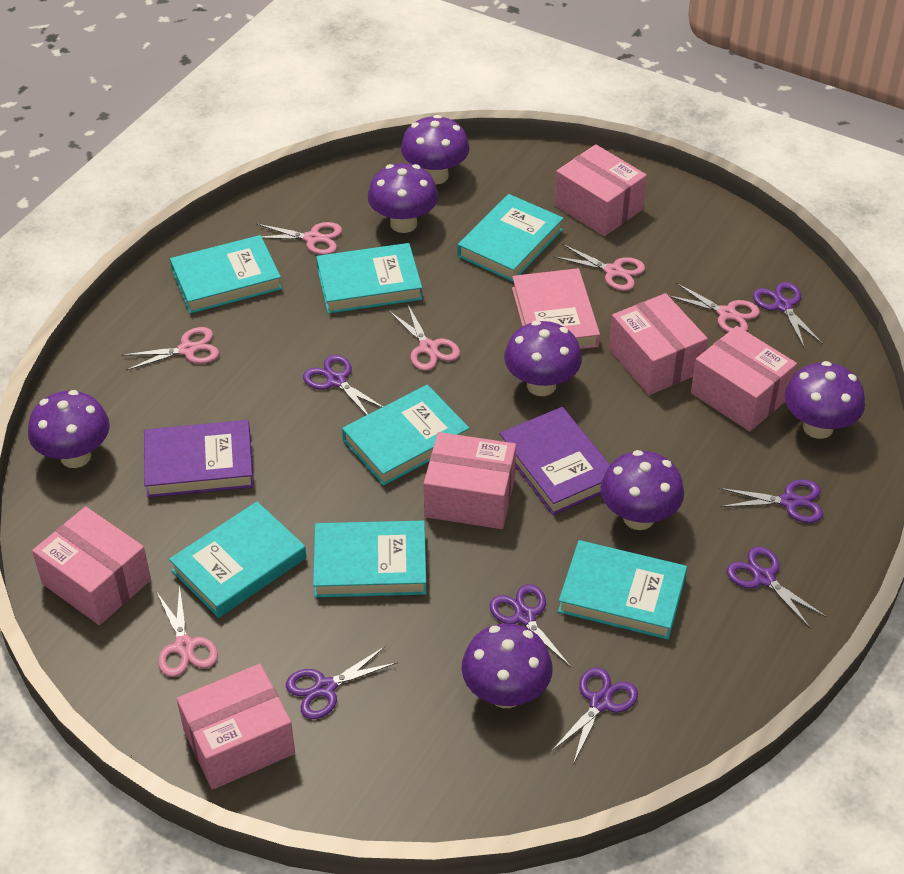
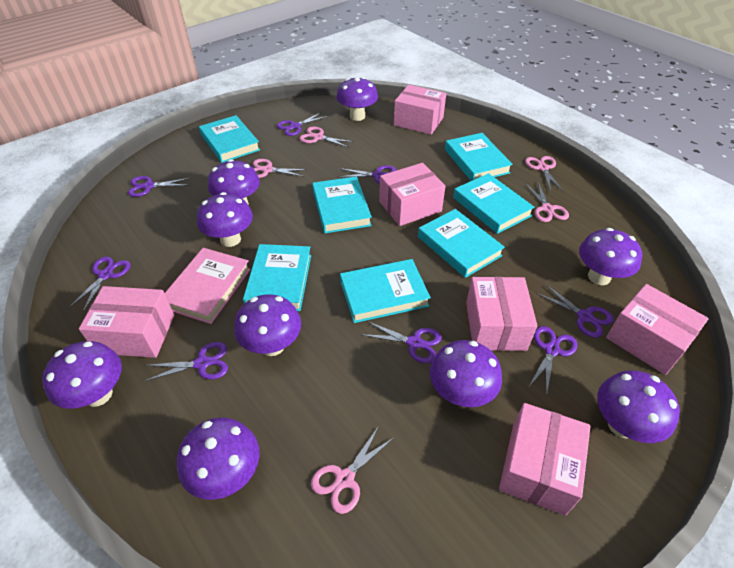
pink scissors: [122,327,219,371] [157,584,218,677] [256,222,342,255] [389,303,460,371] [554,244,645,291] [668,283,760,332] = 6 -> [253,159,308,178] [299,127,353,148] [311,426,395,514] [525,156,564,192] [525,182,569,222] = 5
purple book: [144,420,254,498] [499,407,610,515] = 2 -> none = 0
purple mushroom: [28,390,110,468] [368,163,438,233] [401,115,470,185] [462,623,553,708] [504,321,582,396] [600,450,684,530] [785,361,865,439] = 7 -> [42,341,122,409] [177,417,260,500] [197,192,253,247] [208,159,260,204] [234,294,301,356] [336,77,378,121] [430,340,502,407] [579,228,642,285] [597,370,680,443] = 9
purple scissors: [286,646,398,719] [303,355,383,415] [489,584,571,667] [551,667,638,764] [720,479,823,523] [727,546,827,628] [753,282,823,349] = 7 -> [68,256,131,312] [128,176,190,197] [143,342,228,382] [277,112,328,136] [338,165,396,184] [363,321,442,363] [528,326,577,396] [536,284,613,338] = 8

